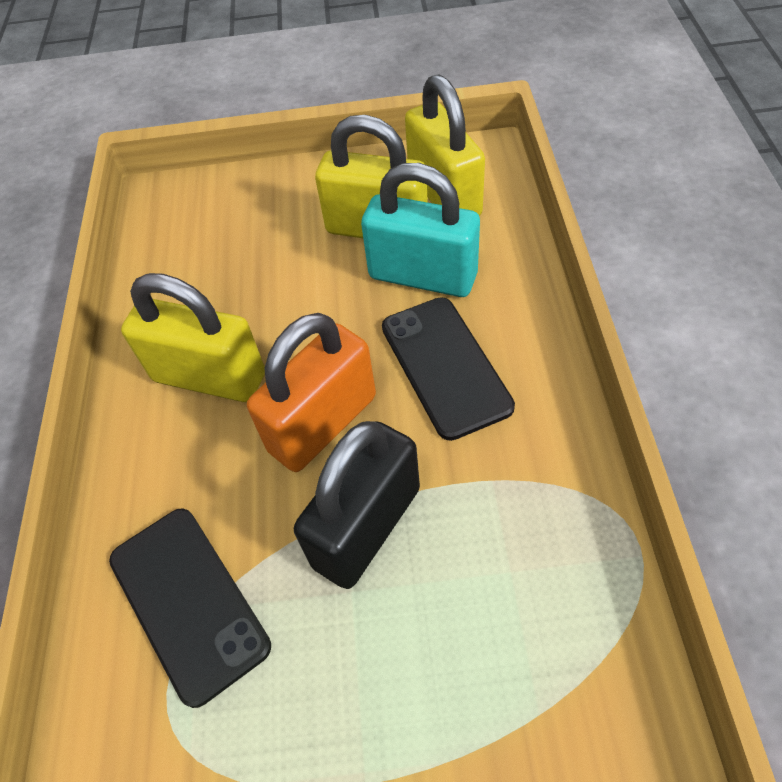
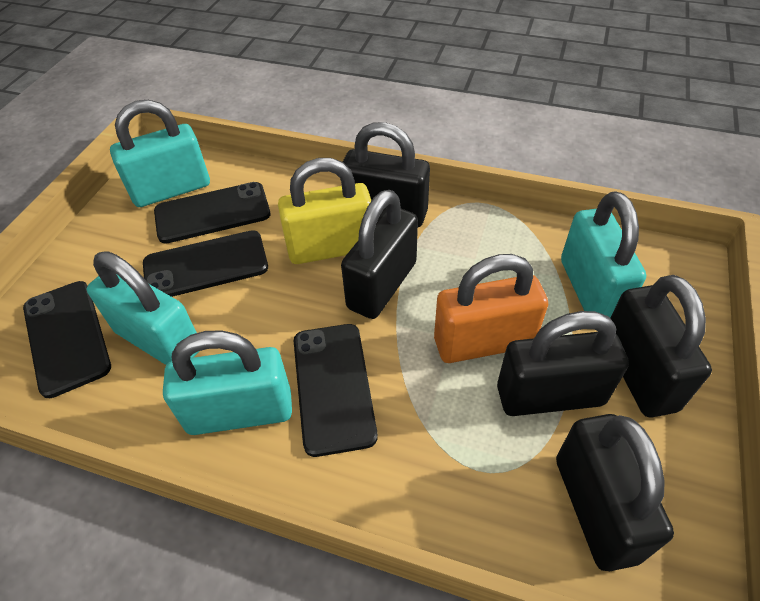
black padlock: [294,421,420,589] = 1 -> [341,122,430,227] [341,190,418,319] [497,311,629,416] [556,414,674,571] [610,275,712,418] = 5
black phone: [109,509,271,708] [382,297,515,441] = 2 -> [23,281,111,398] [143,230,268,297] [154,182,271,244] [294,324,378,457] = 4
turquoise padlock: [361,163,480,297] = 1 -> [87,251,199,365] [110,100,210,207] [163,330,292,435] [561,191,646,317] = 4
yellow padlock: [121,273,265,402] [315,115,428,238] [405,74,485,216] = 3 -> [278,158,371,264] = 1

